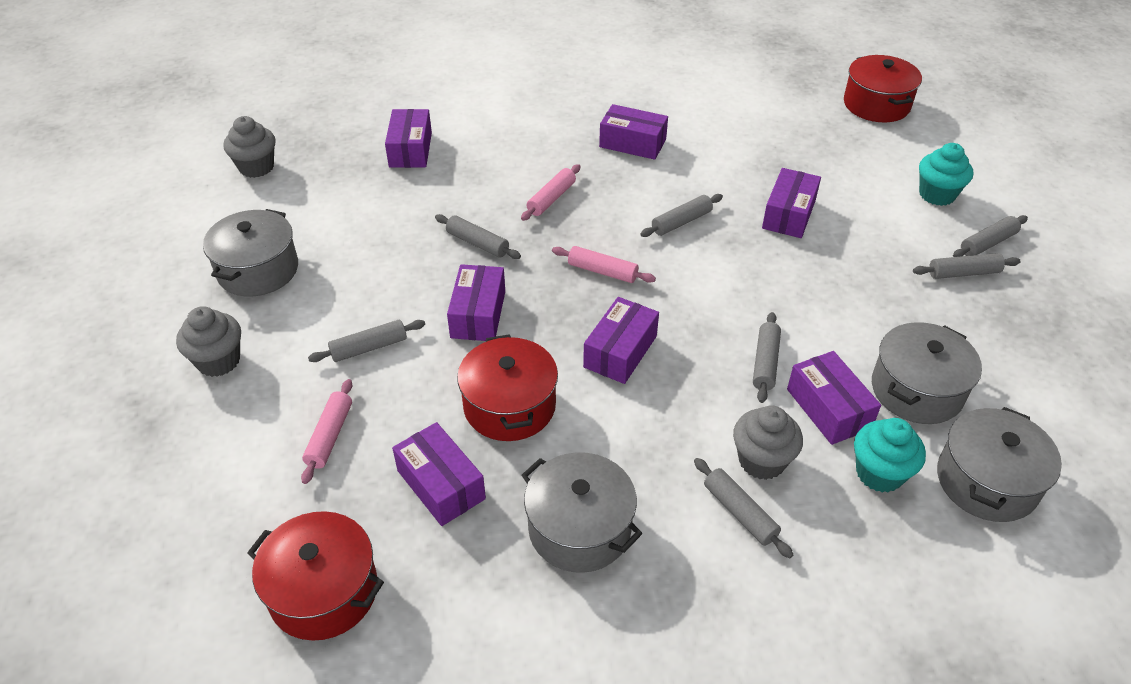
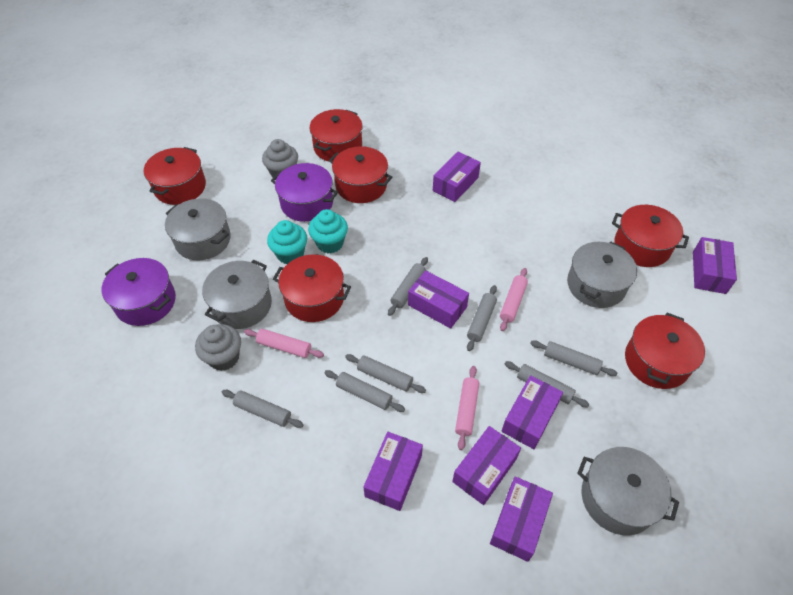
grey cupcake: [176,306,241,377] [224,116,276,178] [733,405,803,480] = 3 -> [195,324,241,371] [262,139,298,180] = 2
purple pot: none = 0 -> [102,258,176,326] [271,163,338,222] = 2
red pot: [247,511,384,641] [457,334,558,441] [844,55,922,122] = 3 -> [144,147,206,205] [273,254,351,322] [309,109,362,162] [329,146,392,203] [612,205,689,267] [625,313,705,389] = 6

